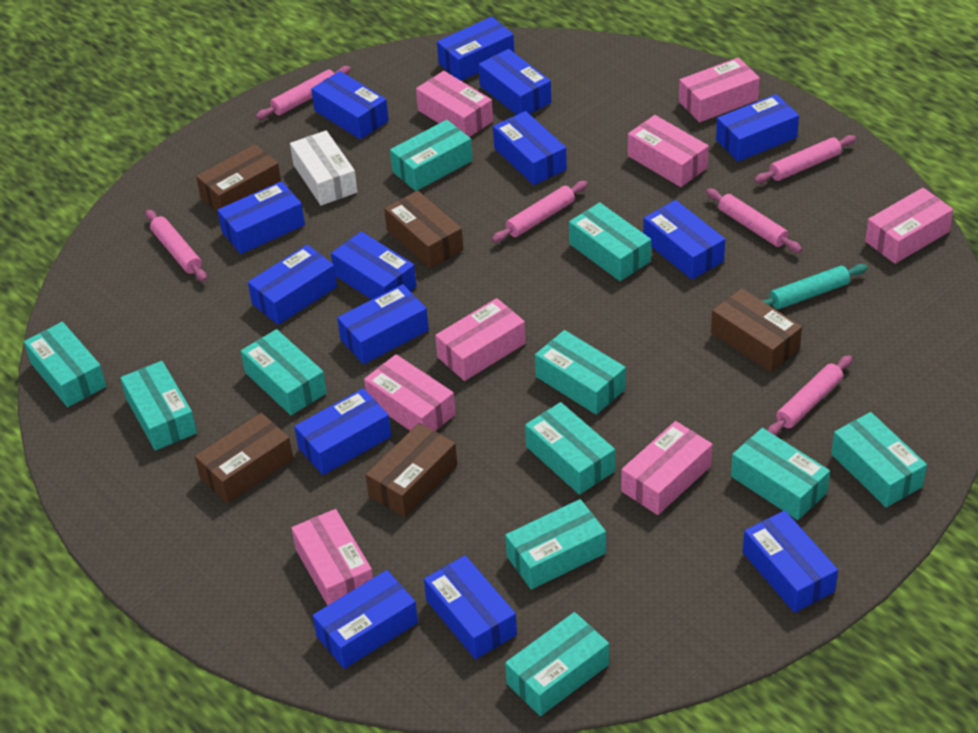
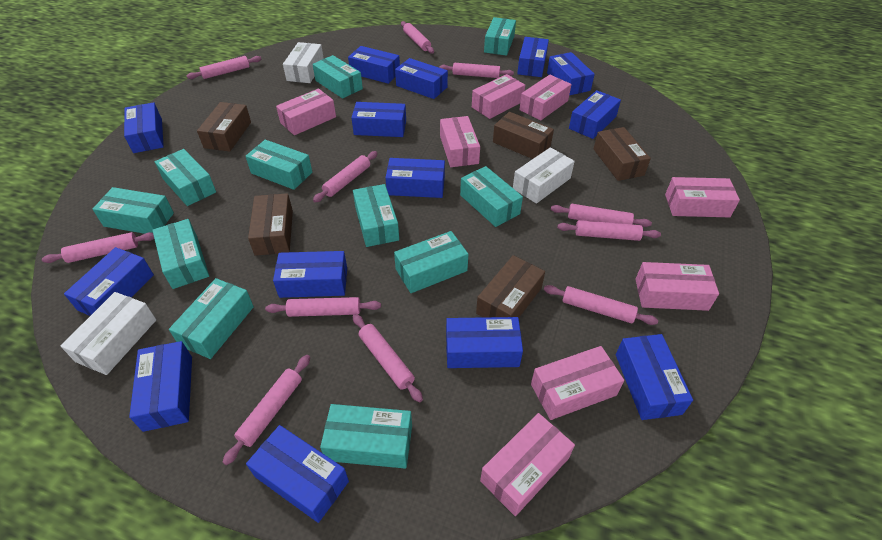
pink rolling pin: [146,210,207,281] [256,66,351,119] [492,181,588,242] [706,189,802,253] [754,135,856,183] [767,355,852,436] = 6 -> [42,232,154,263] [187,56,261,79] [222,355,310,465] [265,297,381,317] [313,151,378,202] [353,314,423,402] [401,21,434,53] [439,63,514,78] [544,285,658,325] [551,204,652,227] [557,220,661,241] = 11
turquoise rolling pin: [761,264,868,309] = 1 -> none = 0
white box: [290,130,358,206] = 1 -> [61,292,156,375] [283,42,324,83] [513,147,575,204] = 3

